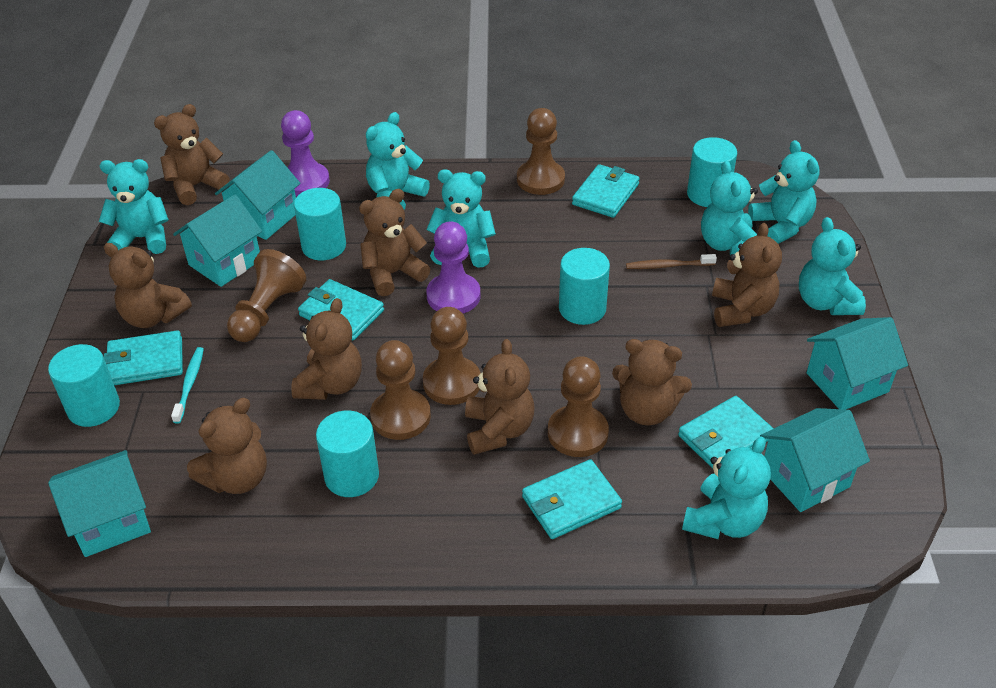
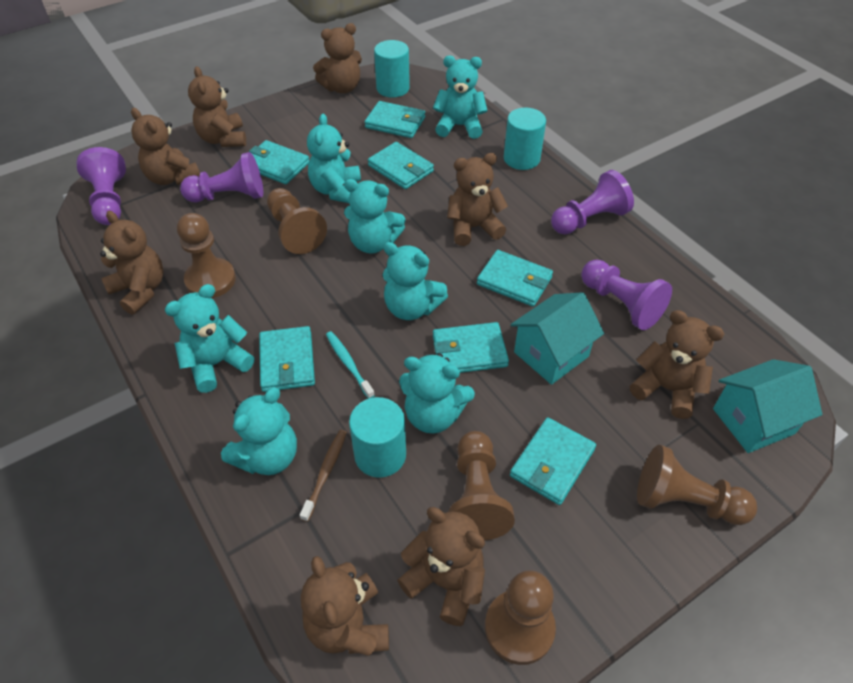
purple pawn: [281,110,330,196] [426,221,480,313] = 2 -> [76,147,126,225] [180,152,263,202] [551,170,634,234] [581,259,672,330] = 4
turquoise cylinder: [48,344,120,427] [294,188,346,260] [316,411,379,497] [559,248,610,325] [687,137,737,207] = 5 -> [349,397,406,478] [374,40,410,98] [504,108,546,170] = 3
turquoise house: [48,450,151,557] [173,194,262,287] [215,150,300,240] [760,408,870,512] [807,317,908,410] = 5 -> [510,292,604,385] [713,359,822,453] = 2
turquoise wallet: [104,330,183,385] [298,279,384,340] [522,459,622,539] [572,164,640,218] [678,396,774,469] = 5 -> [249,140,309,184] [259,326,315,392] [365,101,425,138] [368,142,434,189] [433,322,509,373] [477,250,553,307] [510,417,596,505] = 7

